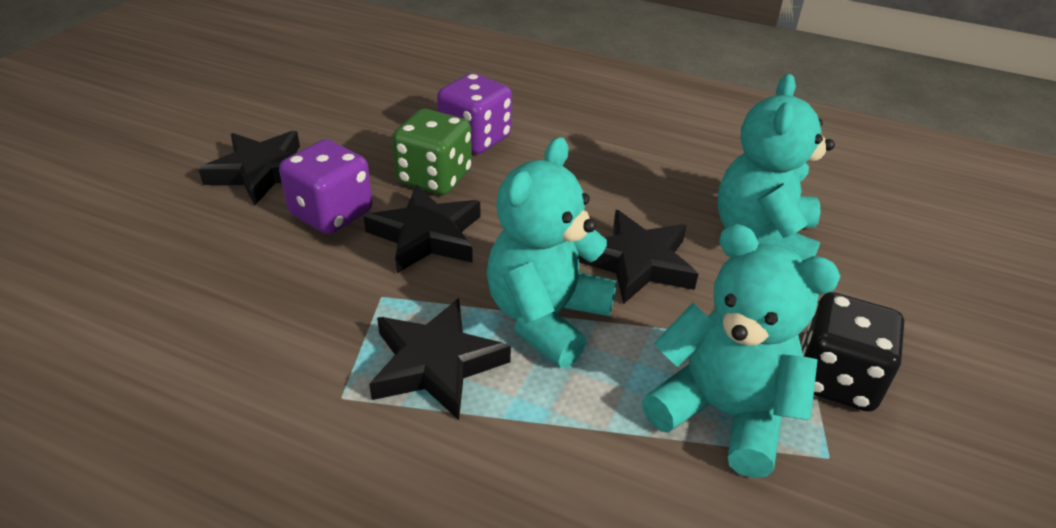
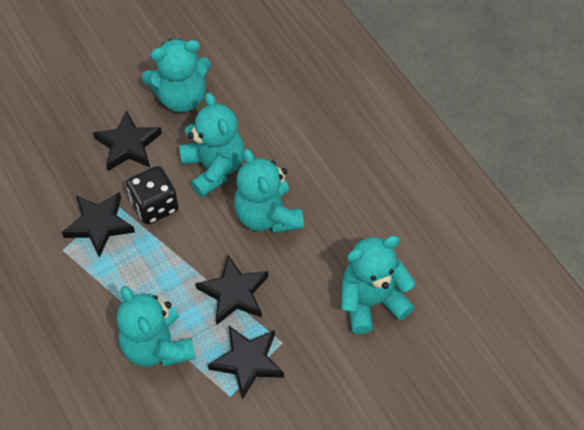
green dice: [392,109,472,195] = 1 -> none = 0
purple dice: [279,139,373,234] [437,73,512,154] = 2 -> none = 0
turquoise teddy bear: [487,137,617,368] [642,224,840,478] [717,74,835,260] = 3 -> [117,286,196,367] [142,39,211,112] [179,93,244,197] [234,149,304,233] [341,236,415,334] = 5

